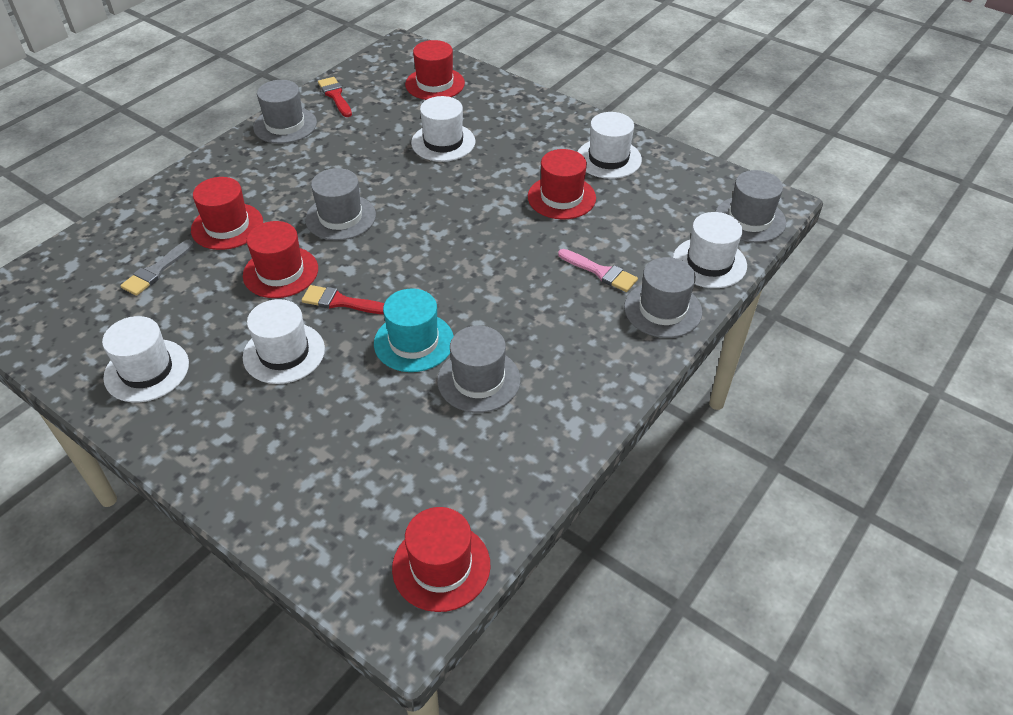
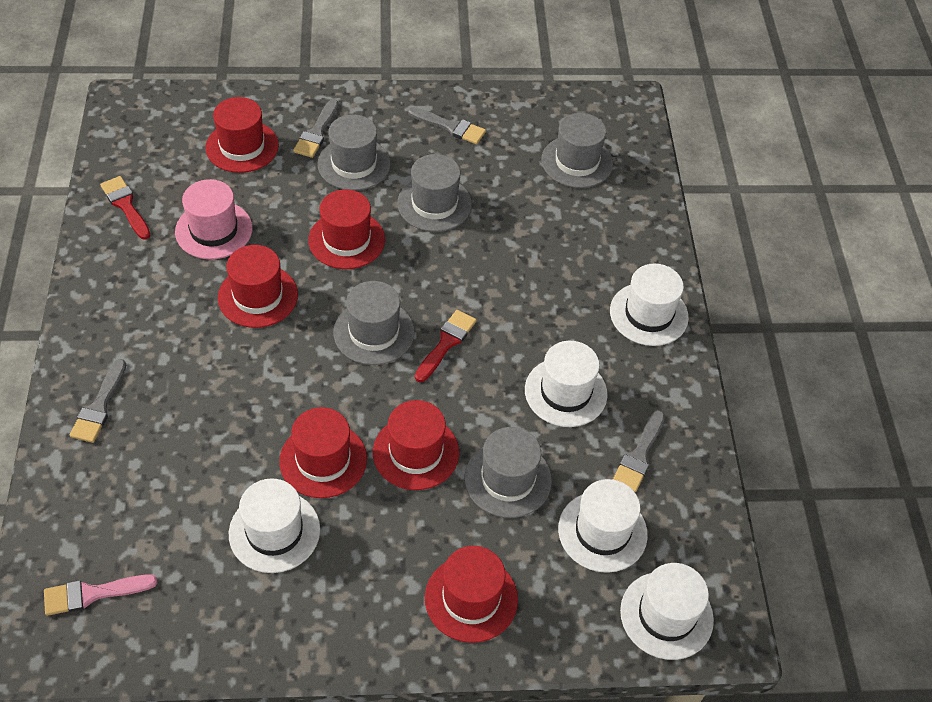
grey brush: [120,240,194,296] = 1 -> [70,359,126,443] [293,99,339,158] [408,107,486,144] [613,410,665,492] = 4
pink hat: none = 0 -> [175,179,253,259] = 1
red hat: [191,177,263,250] [243,221,318,298] [392,507,490,612] [405,40,465,100] [528,149,596,220] = 5 -> [206,97,279,173] [218,245,298,328] [279,407,367,498] [308,189,385,269] [373,400,459,490] [425,546,518,643] = 6
turquoise hat: [374,289,454,372] = 1 -> none = 0

